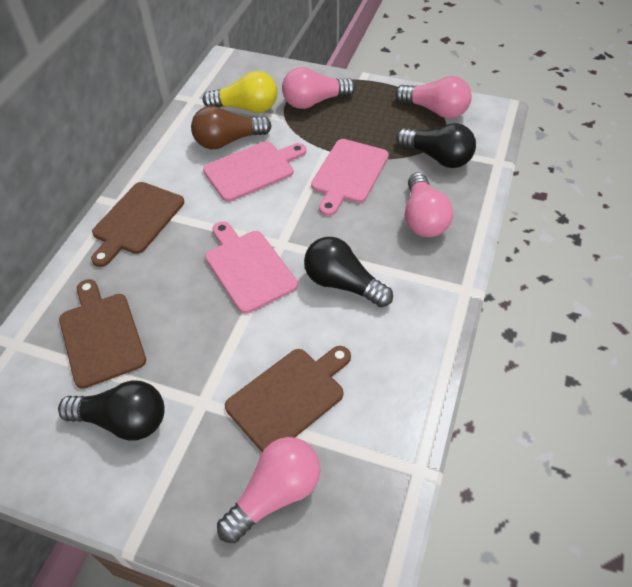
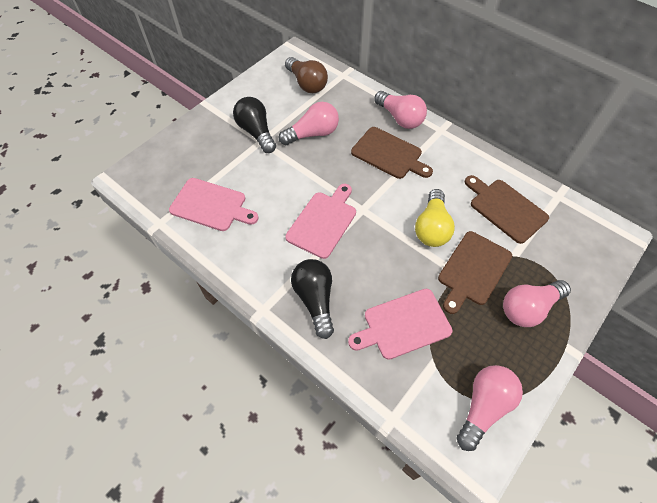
black light bulb: [58,380,165,441] [304,237,393,307] [396,123,476,168] = 3 -> [233,97,276,153] [291,259,334,339] = 2

